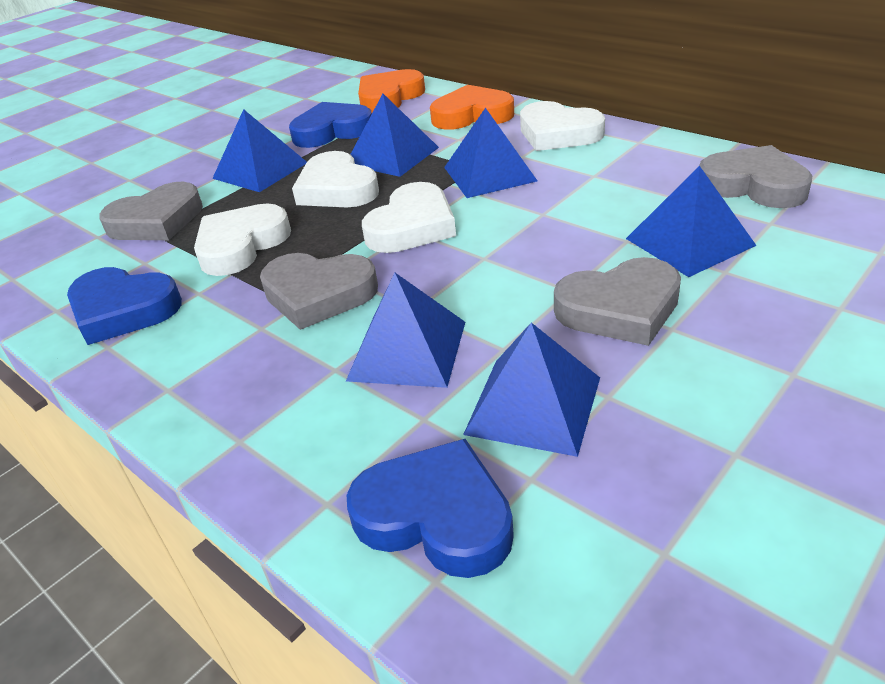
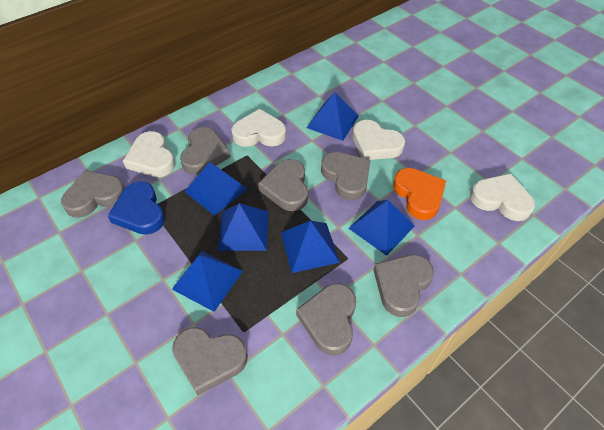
blue heart: [67,267,182,345] [289,102,372,148] [347,439,514,578] = 3 -> [108,181,165,235] = 1
grey heart: [99,182,203,240] [260,253,378,330] [554,257,681,346] [699,145,812,208] = 4 -> [61,170,125,218] [172,327,248,395] [180,127,230,175] [258,159,308,211] [296,283,356,355] [321,152,371,200] [374,255,434,317] = 7
orange heart: [358,69,425,113] [430,85,514,130] = 2 -> [393,168,446,220] = 1

